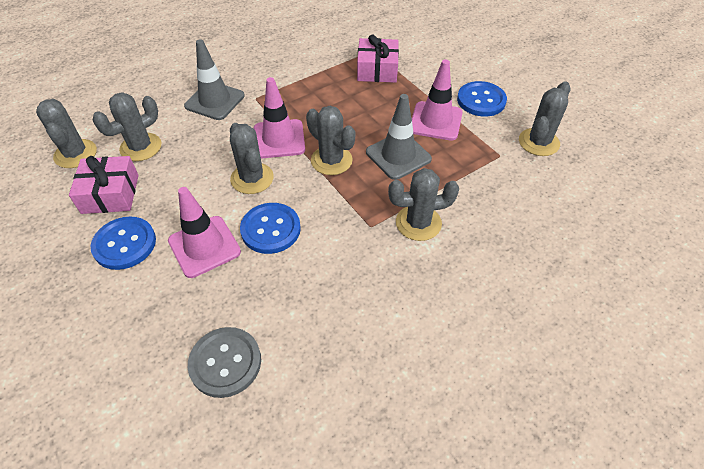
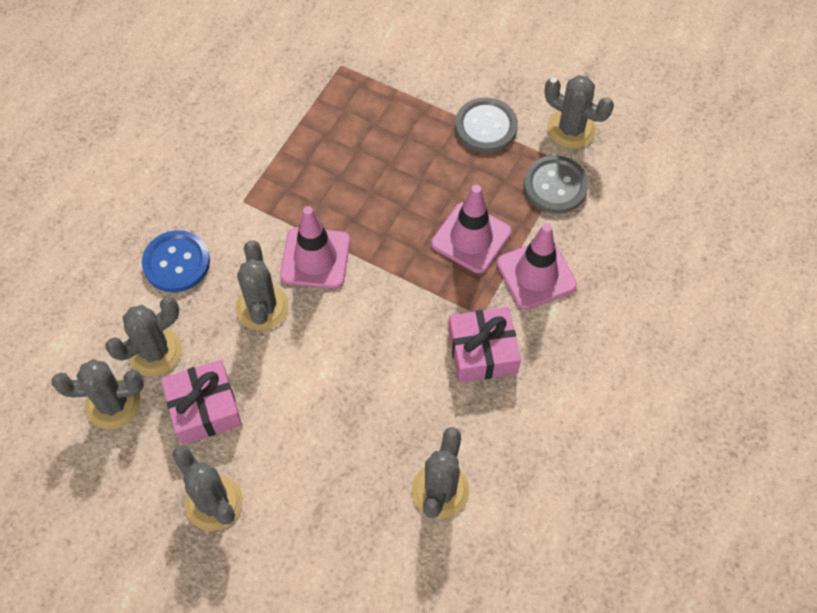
blue button: [91,217,156,270] [240,203,301,254] [457,81,507,117] = 3 -> [142,230,210,292] = 1
grey button: [188,327,261,398] = 1 -> [455,97,518,153] [524,155,589,214] = 2
grey traffic cone: [184,39,245,120] [366,94,432,180] = 2 -> none = 0

